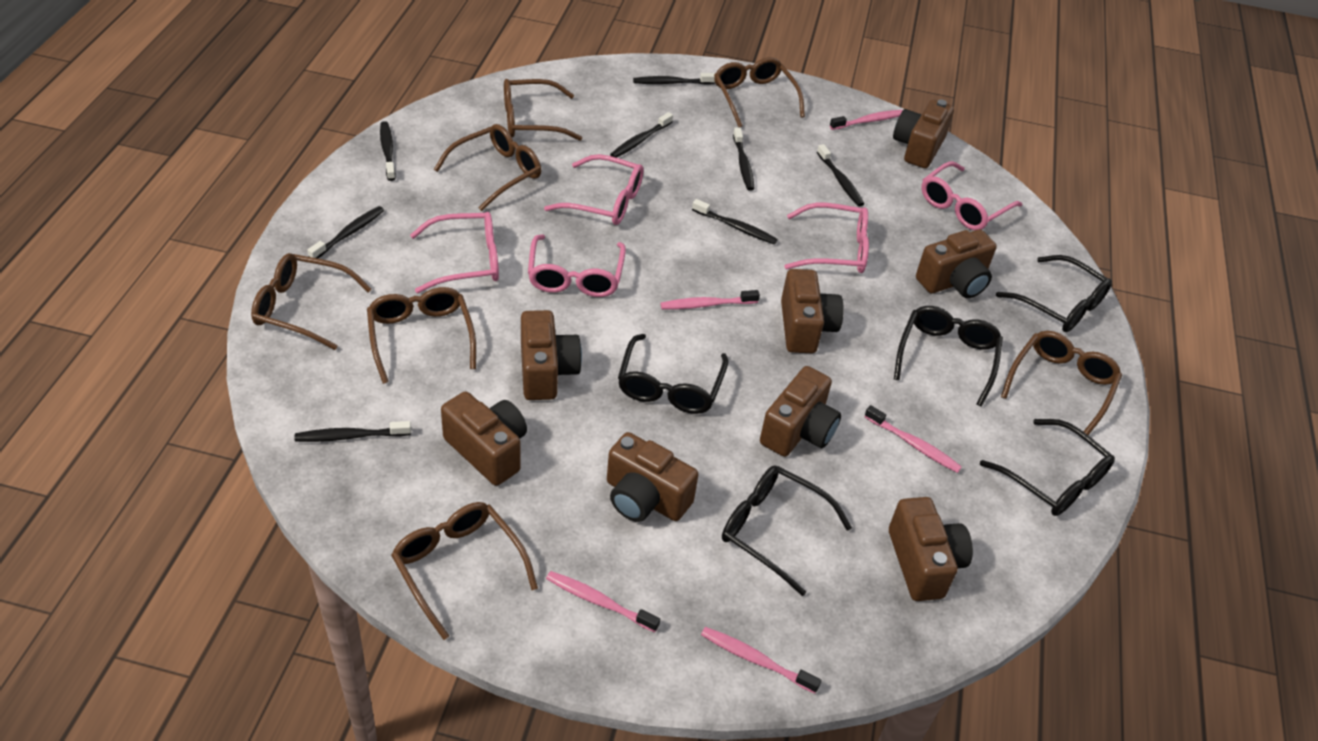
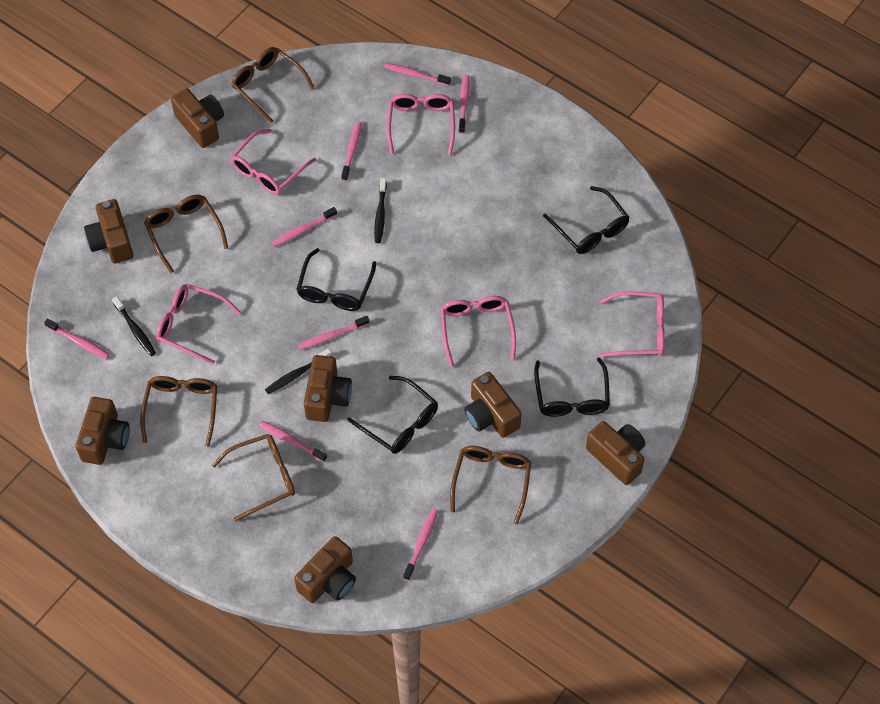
black glasses: [618,334,729,414] [722,466,852,596] [894,306,1003,407] [980,419,1115,516] [996,255,1112,332] = 5 -> [296,248,376,311] [347,376,438,454] [534,357,610,417] [543,186,630,254] = 4
black toothbrush: [295,421,411,442] [307,206,384,259] [380,121,396,181] [610,112,673,158] [633,73,715,85] [692,199,778,244] [733,127,754,191] [817,144,864,206] = 8 -> [112,296,156,356] [265,348,332,394] [374,178,387,243] = 3
brown camera: [441,391,527,486] [521,310,582,400] [607,432,699,522] [760,366,841,457] [781,269,844,353] [889,497,973,601] [893,99,954,168] [916,229,997,298] = 8 -> [76,397,130,465] [84,199,133,263] [171,88,224,148] [294,536,356,603] [304,355,352,422] [464,372,522,438] [586,421,645,485] = 7
brown glasses: [251,253,372,350] [367,287,476,384] [391,502,538,640] [434,124,541,211] [504,79,582,141] [714,57,805,127] [1001,331,1122,435] = 7 -> [140,376,217,447] [144,195,228,273] [212,434,295,521] [231,47,315,123] [450,446,531,524] = 5
pink toothbrush: [546,571,660,632] [660,290,760,309] [701,627,821,694] [830,110,903,130] [864,405,962,473] = 5 -> [44,318,110,359] [259,421,327,462] [272,207,337,247] [298,316,369,350] [341,121,362,181] [384,63,451,86] [403,509,438,580] [458,75,470,134] = 8

